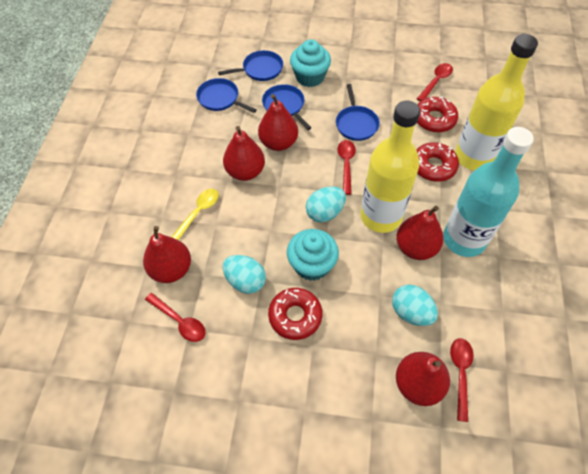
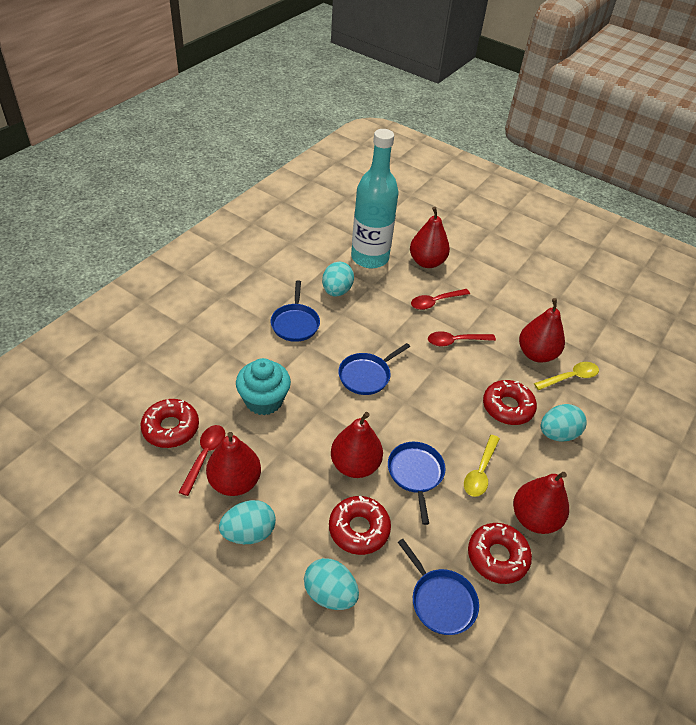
red donut: [268,288,322,340] [417,97,458,132] [417,142,459,182] = 3 -> [141,399,199,448] [329,495,391,555] [468,523,532,584] [483,380,537,425] = 4
red spoon: [145,293,206,342] [337,140,356,195] [417,63,453,101] [450,338,474,422] = 4 -> [178,425,225,496] [411,289,470,310] [428,331,496,347] = 3
turquoise cupcake: [287,229,339,281] [290,39,331,87] = 2 -> [236,358,291,415] = 1
turquoise egg: [222,255,266,294] [306,187,346,222] [392,284,438,326] = 3 -> [219,500,276,544] [304,558,359,610] [322,262,354,297] [541,404,586,442] = 4
yellow bottle: [360,101,420,233] [455,34,538,171] = 2 -> none = 0
yellow spoon: [172,189,219,240] = 1 -> [464,435,500,497] [534,362,599,390] = 2

